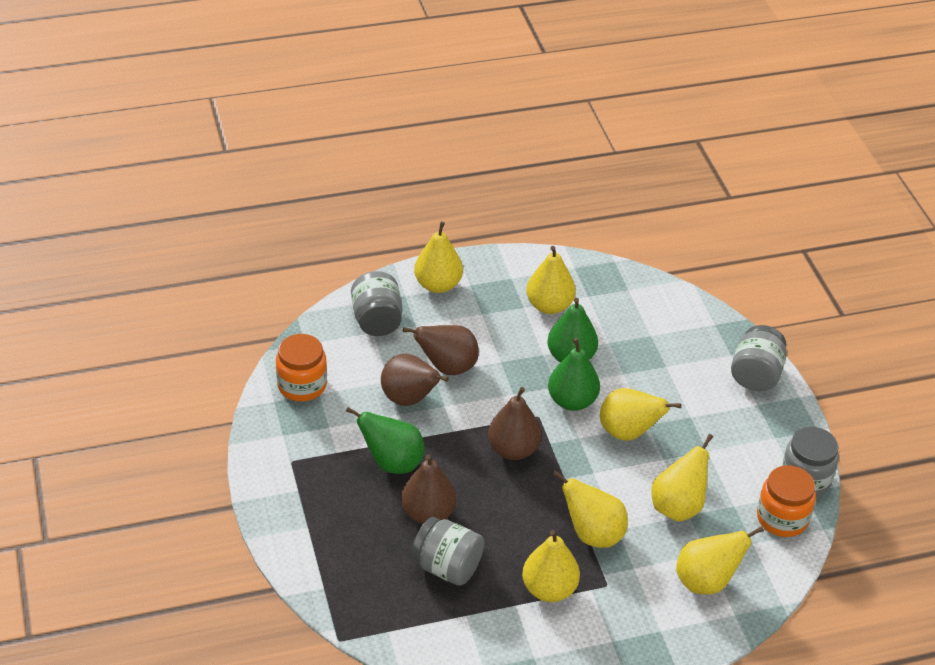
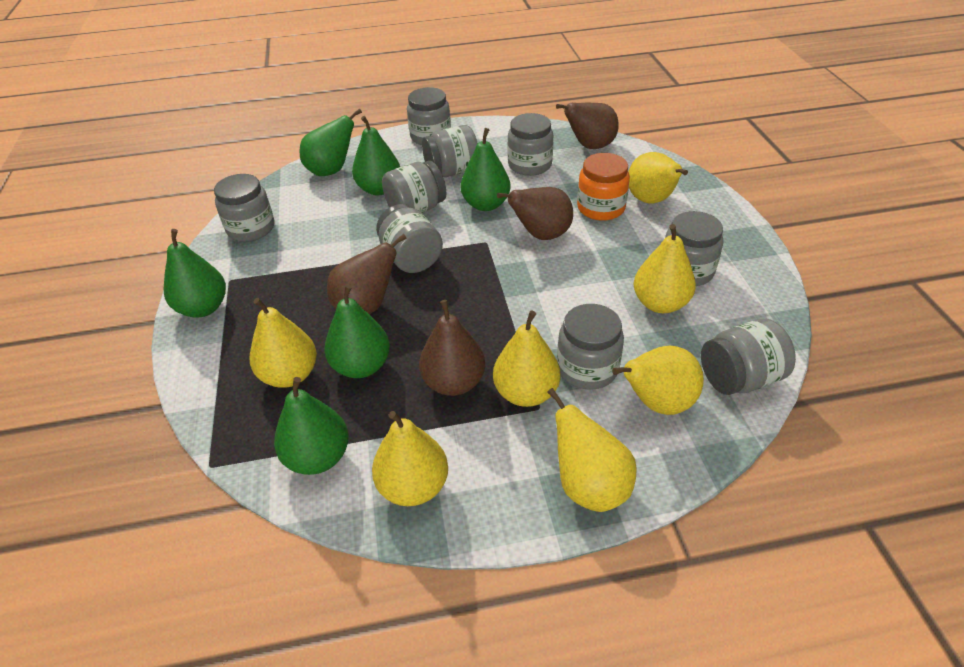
green pear: [346,407,425,474] [547,298,598,362] [548,338,600,411] = 3 -> [164,229,226,318] [274,377,349,475] [300,108,362,176] [325,285,390,378] [352,116,400,195] [461,128,511,211] = 6
grey jar: [351,271,403,336] [411,517,484,586] [731,325,787,391] [782,427,839,496] = 4 -> [214,174,275,242] [376,204,443,273] [382,161,446,213] [407,87,451,145] [422,125,478,177] [507,113,553,176] [557,304,624,390] [665,211,723,286] [701,318,796,395] = 9
orange jar: [276,334,327,401] [757,465,816,537] = 2 -> [577,153,630,221] = 1

